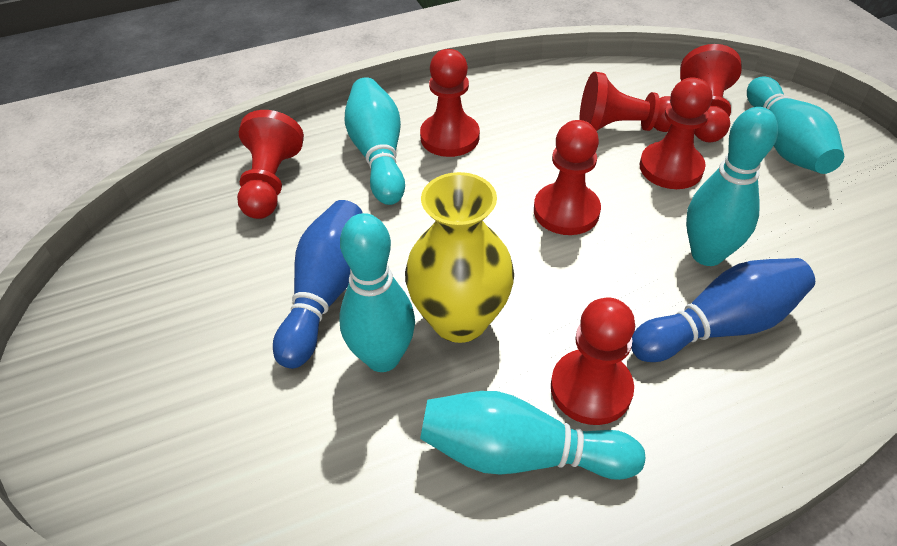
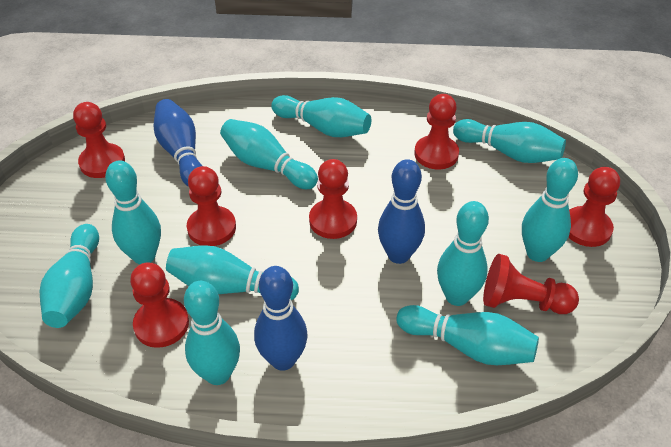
blue bowling pin: [273,200,363,369] [631,258,815,362] = 2 -> [153,99,202,187] [254,266,308,371] [378,159,425,264] = 3
turquoise bowling pin: [339,213,415,372] [345,77,405,205] [420,391,645,480] [686,107,778,266] [747,77,844,174] = 5 -> [40,224,99,328] [105,161,161,264] [166,245,299,300] [184,281,240,385] [220,119,318,189] [271,95,371,137] [397,305,539,365] [437,201,489,306] [453,119,566,163] [522,158,578,262] = 10
yellow vase: [405,172,514,343] = 1 -> none = 0

